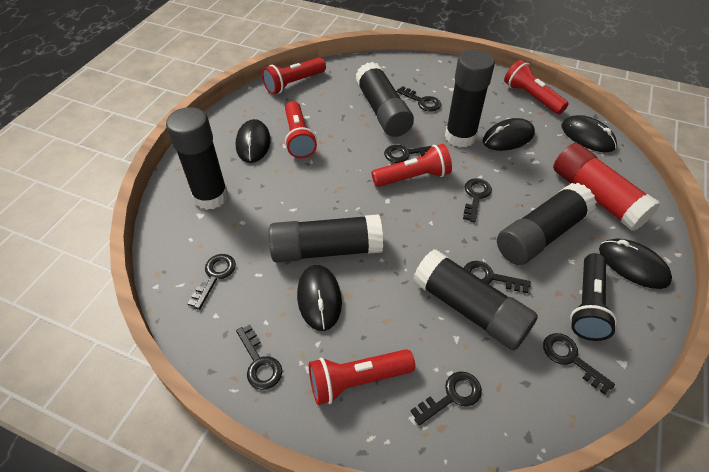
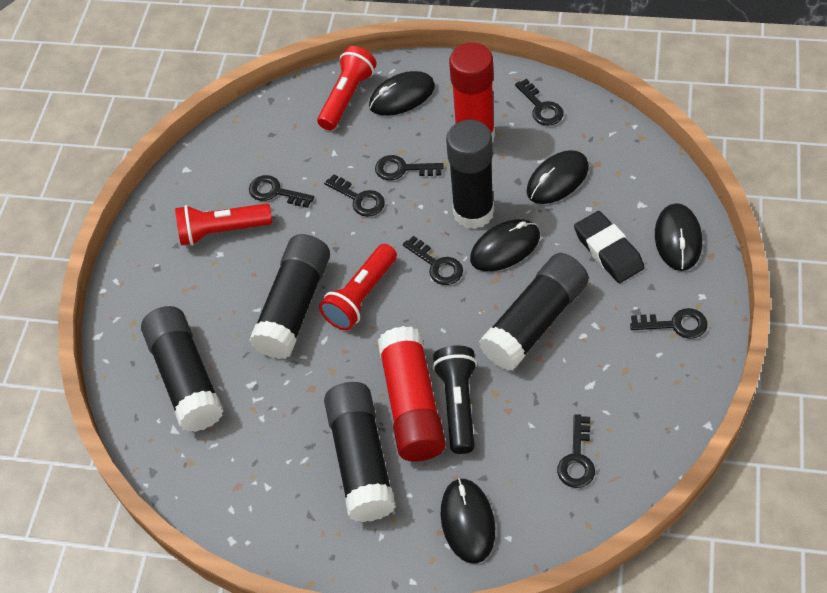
black eraser: none = 0 -> [574,211,644,283] = 1
black glue stick: [166,107,228,210] [269,214,383,263] [355,62,414,137] [413,249,538,350] [445,50,495,147] [497,183,597,265] = 6 -> [141,306,224,432] [249,234,330,359] [324,382,396,522] [446,120,494,229] [479,253,589,371] = 5
black key: [187,254,236,310] [236,324,282,390] [384,145,432,163] [396,86,441,112] [410,372,482,425] [463,178,492,222] [464,261,531,293] [543,333,615,395] = 8 -> [249,175,314,208] [324,174,385,217] [375,155,444,180] [403,236,463,285] [515,79,564,126] [557,414,595,488] [630,308,707,339] = 7
red flashlight: [262,58,326,94] [285,101,317,159] [309,349,415,405] [372,144,452,187] [504,60,569,114] = 5 -> [175,203,272,246] [317,46,377,130] [319,244,397,330] = 3
red glue stick: [553,143,661,231] = 1 -> [378,326,446,462] [449,43,495,143] = 2

